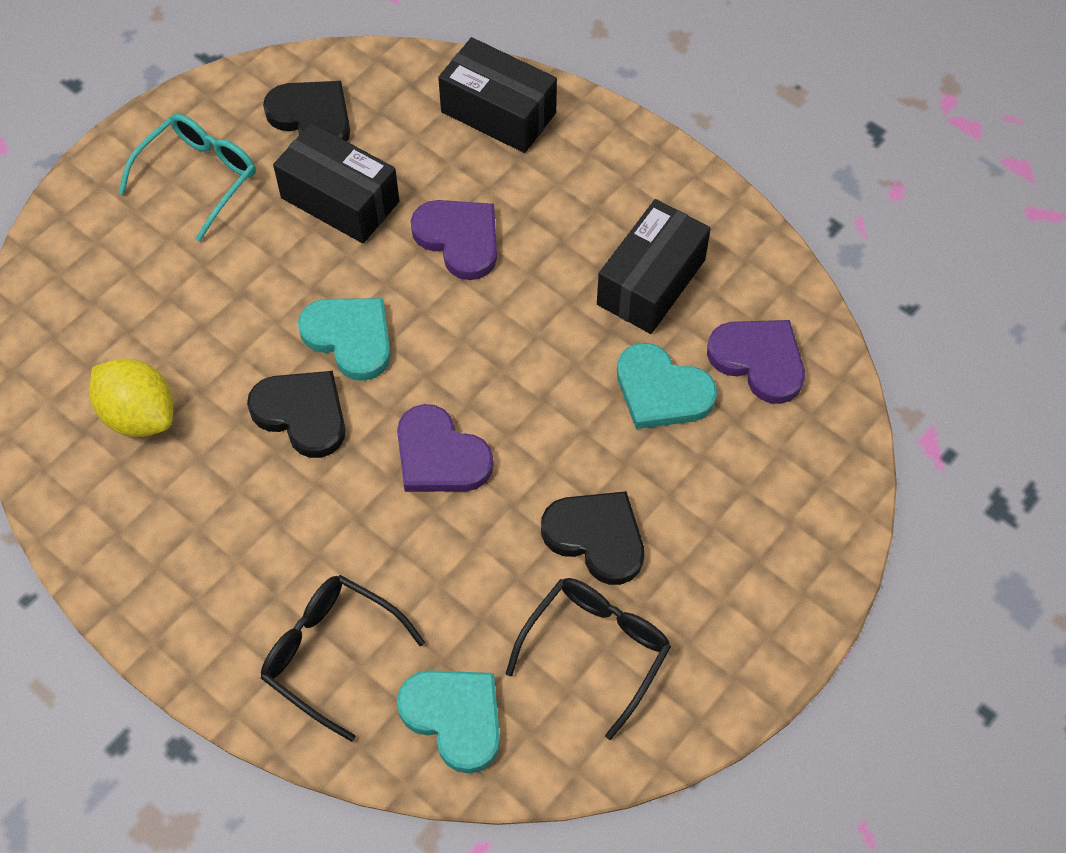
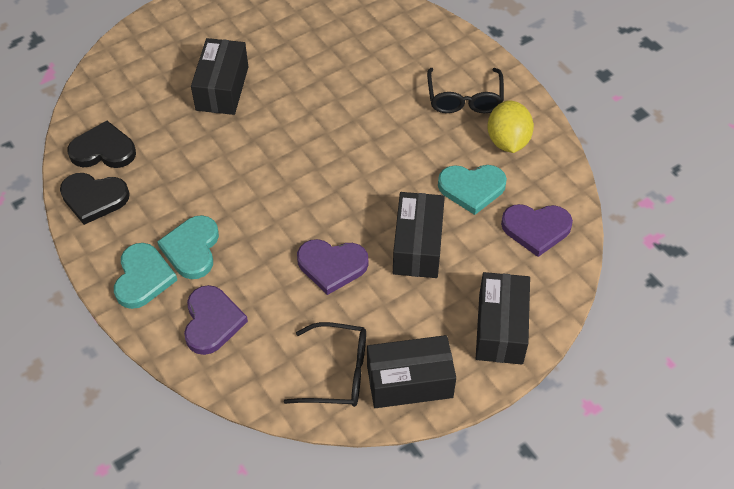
black box: [273,123,399,244] [438,37,557,153] [597,199,711,334] = 3 -> [191,38,248,115] [367,335,456,408] [393,192,445,278] [476,272,530,364] = 4
black heart: [247,371,345,458] [263,81,350,141] [541,491,644,585] = 3 -> [60,173,130,225] [68,121,136,168] = 2
turquoise glasses: [119,114,256,242] = 1 -> none = 0

